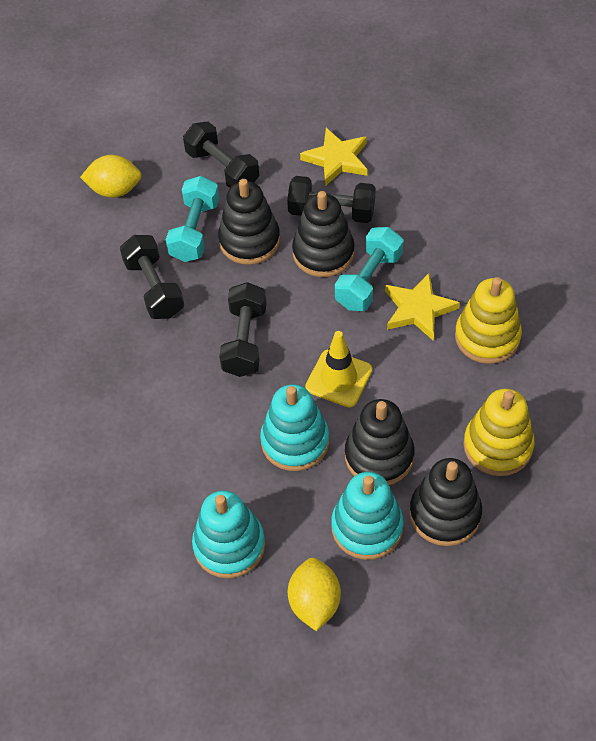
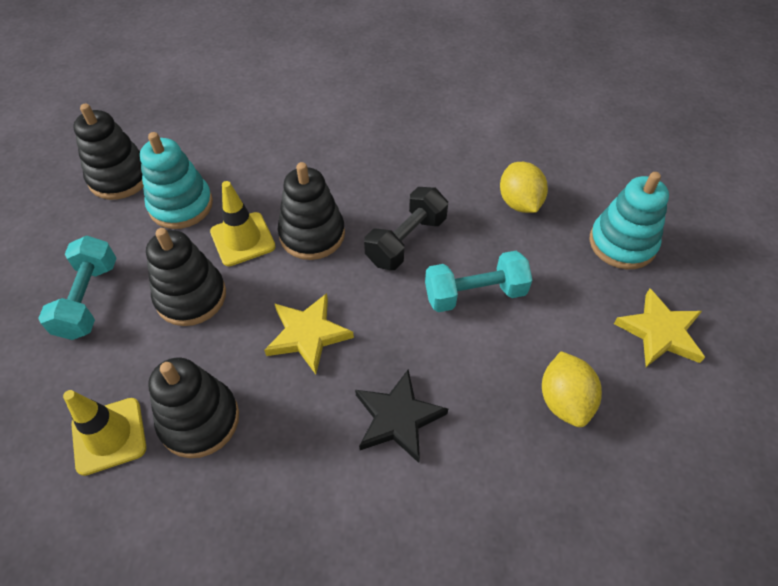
black dumbbell: [120,235,184,319] [183,121,259,188] [219,282,267,377] [287,176,376,223] = 4 -> [364,187,448,270] = 1
black star: none = 0 -> [355,370,448,463] = 1
turquoise stacking toy: [192,490,265,578] [260,384,329,471] [331,472,404,560] = 3 -> [140,132,213,229] [589,172,669,269] = 2
yellow stacking toy: [455,277,522,364] [463,389,535,476] = 2 -> none = 0
yellow traffic cone: [305,331,372,407] = 1 -> [63,390,146,476] [210,181,276,266] = 2

